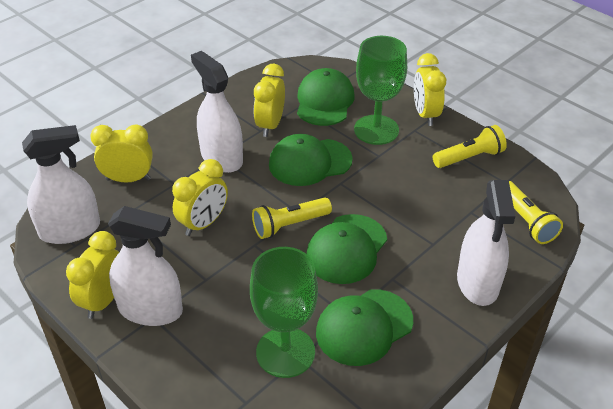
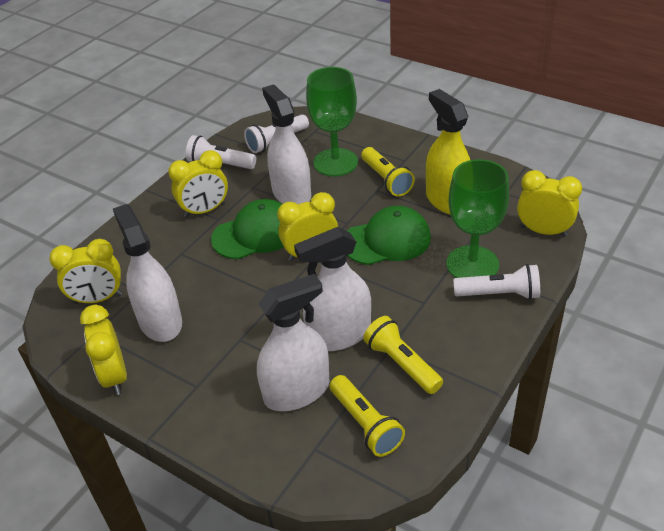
green cap: [269,134,353,186] [297,68,355,126] [306,214,387,284] [316,289,413,366] = 4 -> [211,199,284,259] [347,206,431,265] = 2
white flashlight: none = 0 -> [186,135,256,169] [244,115,309,153] [453,264,540,300] = 3
yellow spray bottle: none = 0 -> [426,89,470,215] = 1

